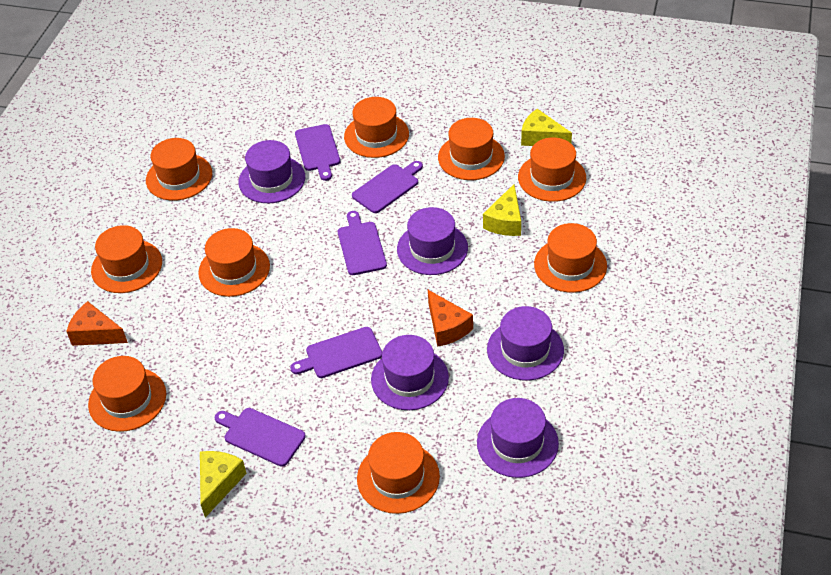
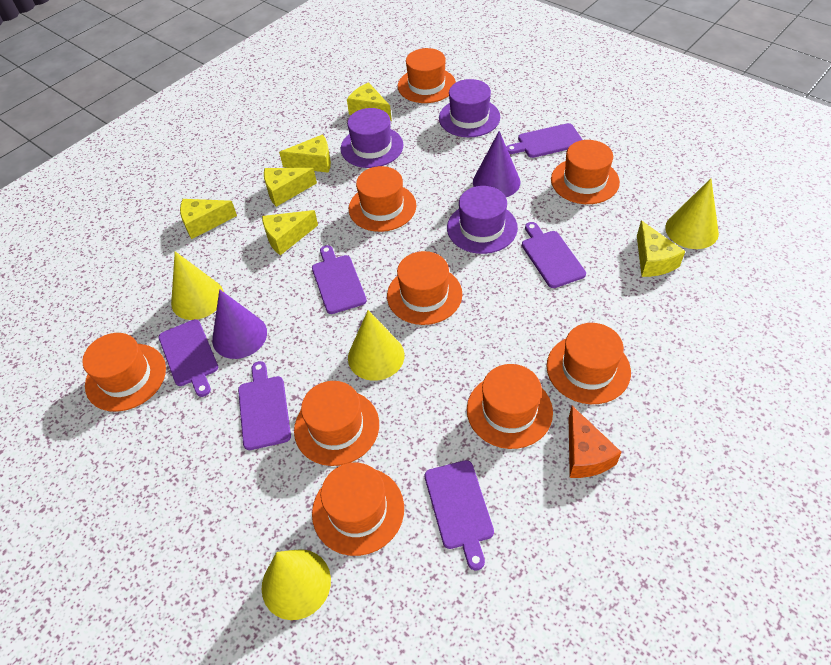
orange cheese: [66,301,128,346] [428,290,473,347] = 2 -> [569,406,621,478] = 1
purple cone: none = 0 -> [212,289,267,359] [473,131,520,197] = 2
purple cutting board: [215,408,306,467] [290,327,382,378] [295,124,340,181] [338,211,387,275] [352,161,423,213] = 5 -> [159,319,218,397] [238,361,291,450] [312,245,367,314] [424,460,494,570] [506,123,582,158] [522,222,586,288] = 6
purple hat: [239,140,305,203] [371,335,449,410] [397,207,468,275] [477,398,559,478] [487,306,564,381] = 5 -> [341,108,403,168] [439,79,500,137] [447,186,518,254] = 3
yellow cheese: [200,451,247,517] [483,184,521,236] [521,109,572,146] = 3 -> [180,199,237,239] [262,210,318,255] [264,168,317,207] [279,134,331,173] [347,82,392,121] [637,221,685,277] = 6
yellow cone: none = 0 -> [171,251,224,320] [262,549,331,620] [348,310,405,381] [665,178,719,249] = 4

